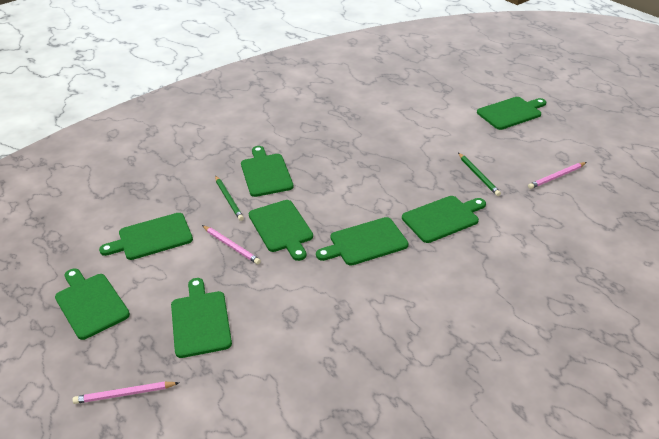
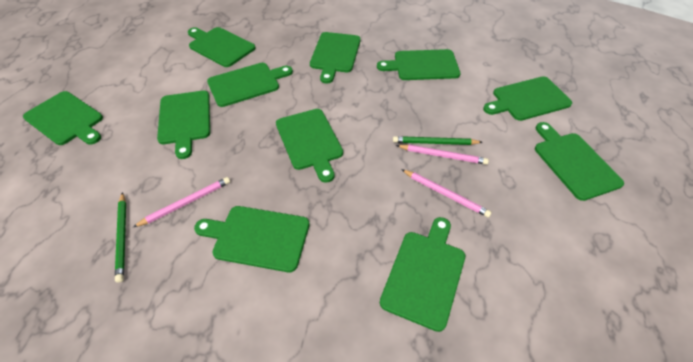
green cutting board: [55,268,130,340] [99,213,193,260] [171,278,232,358] [241,146,294,197] [249,200,313,261] [316,217,408,265] [402,196,486,243] [477,97,546,130] = 8 -> [23,91,103,145] [157,91,210,159] [188,27,255,67] [194,206,310,272] [207,63,293,107] [276,109,343,183] [310,32,361,83] [377,49,460,80] [380,217,465,332] [483,76,572,121] [535,122,624,201] = 11

